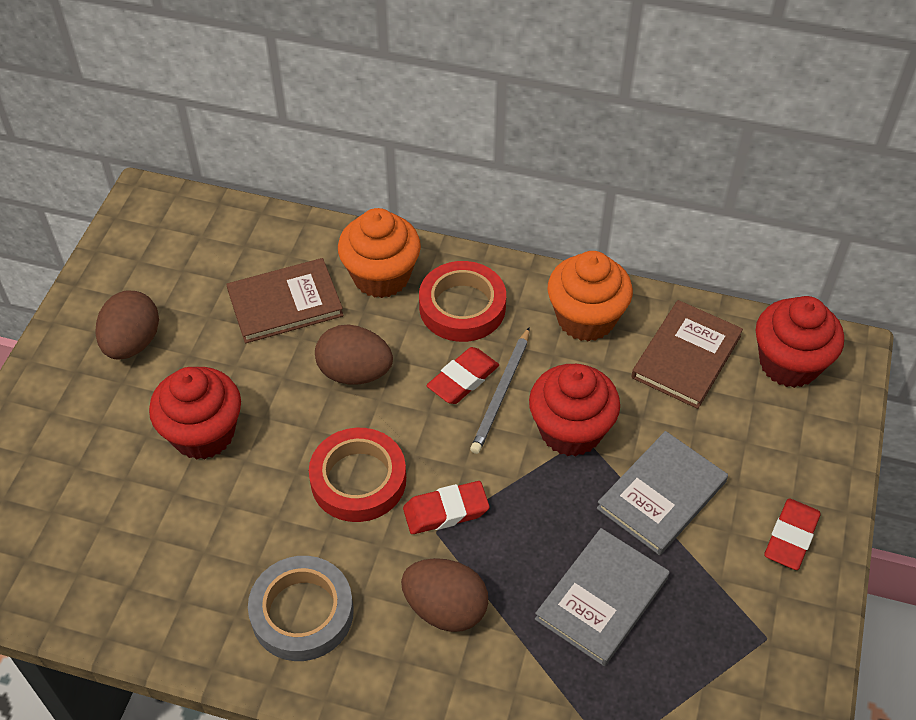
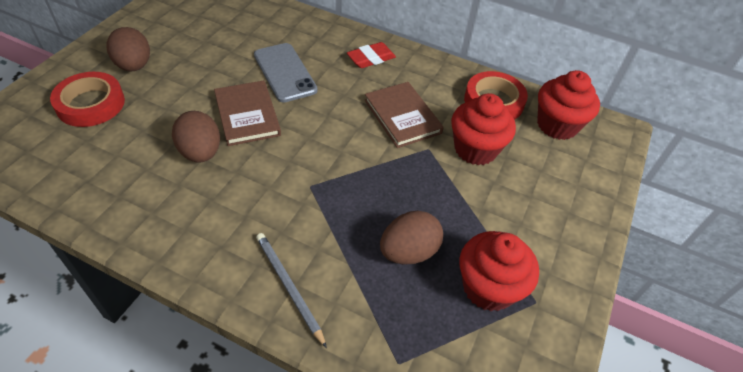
grey book: [535,528,670,666] [597,431,728,555] = 2 -> none = 0
grey phone: none = 0 -> [254,43,318,103] = 1
grey tape: [248,556,354,661] = 1 -> none = 0
orange cupcake: [338,208,421,298] [547,251,633,342] = 2 -> none = 0
red eraser: [403,481,490,534] [427,347,499,404] [764,498,821,570] = 3 -> [347,42,396,68] = 1

